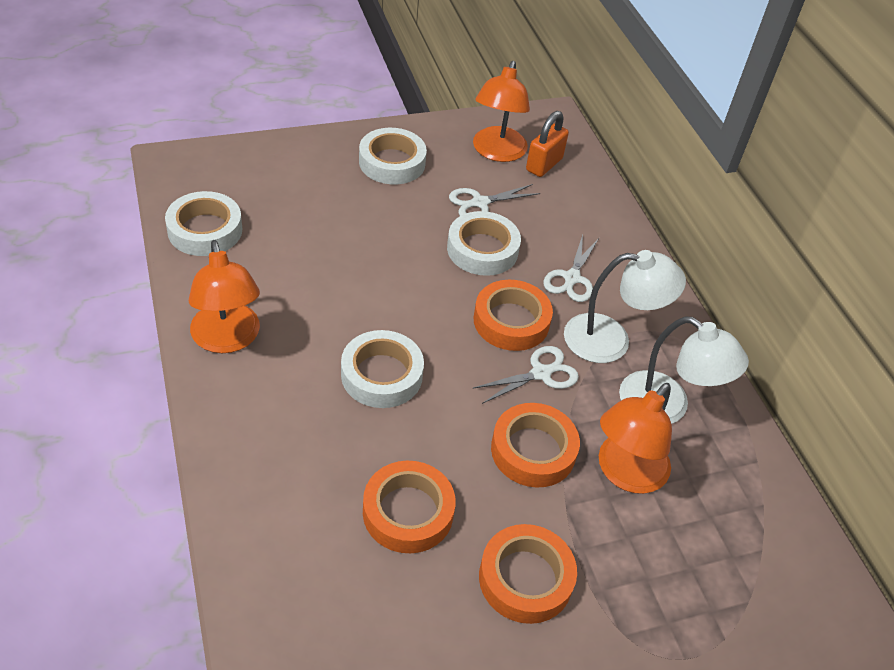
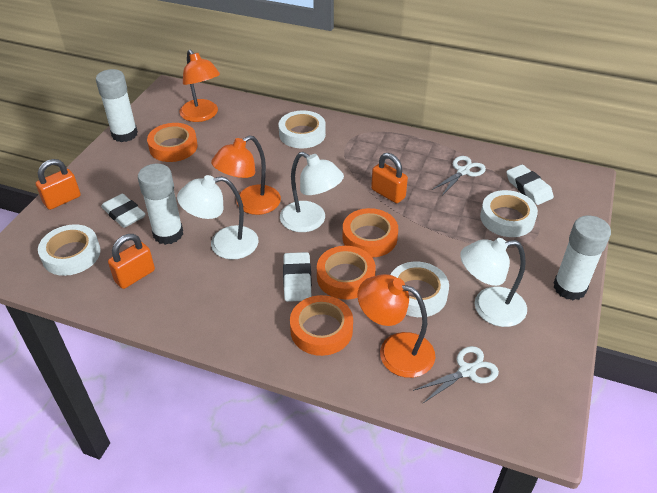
orange padlock: [526,111,569,177] = 1 -> [36,159,81,210] [108,234,155,289] [371,153,408,203] = 3
white eraser: none = 0 -> [101,194,146,228] [283,252,312,302] [506,164,554,205] = 3
white glue stick: none = 0 -> [96,69,138,142] [138,164,183,245] [553,216,611,300] = 3
white lamp: [564,250,686,363] [619,316,749,424] = 2 -> [177,175,258,260] [280,152,344,232] [460,238,527,327] = 3
white scissors: [449,184,540,216] [473,346,579,404] [543,235,599,302] = 3 -> [413,346,499,403] [432,156,486,196] = 2

